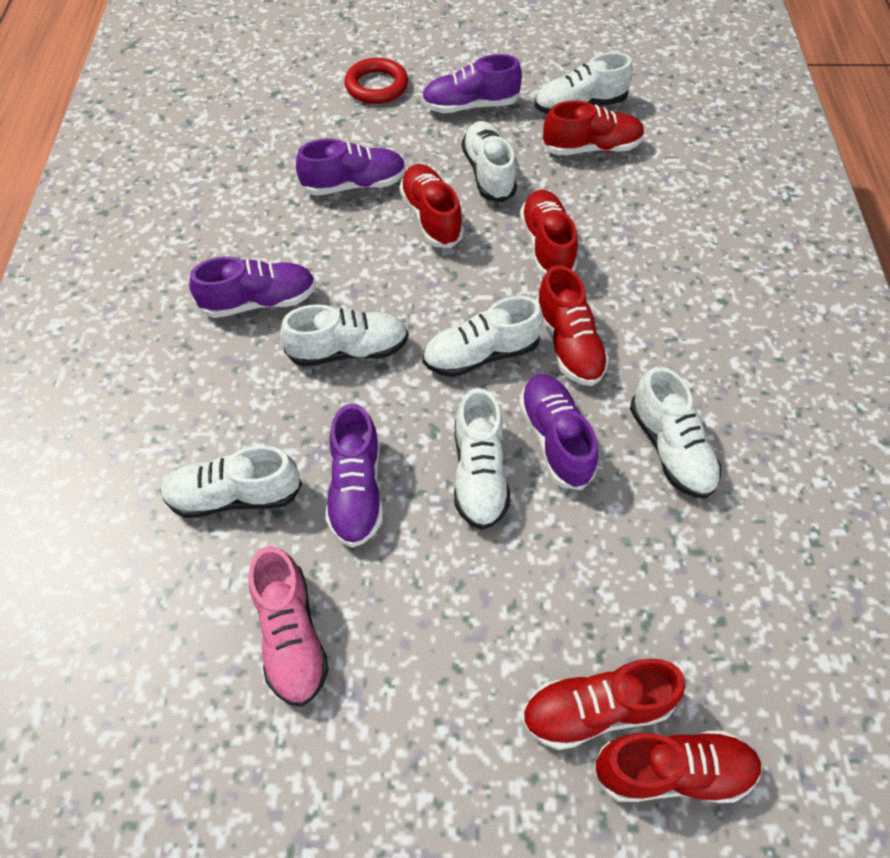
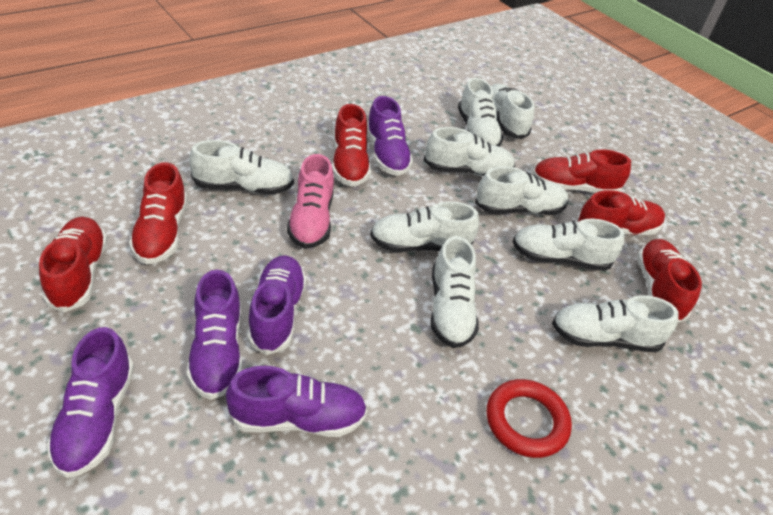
white shoe: [160,446,302,518] [280,304,409,367] [422,296,544,377] [454,388,510,530] [462,121,517,202] [535,52,633,114] [630,367,721,499] = 7 -> [189,140,294,195] [370,201,479,252] [424,127,515,176] [430,236,479,348] [458,78,503,147] [475,166,569,215] [491,84,535,139] [512,219,625,271] [552,295,679,352] = 9

